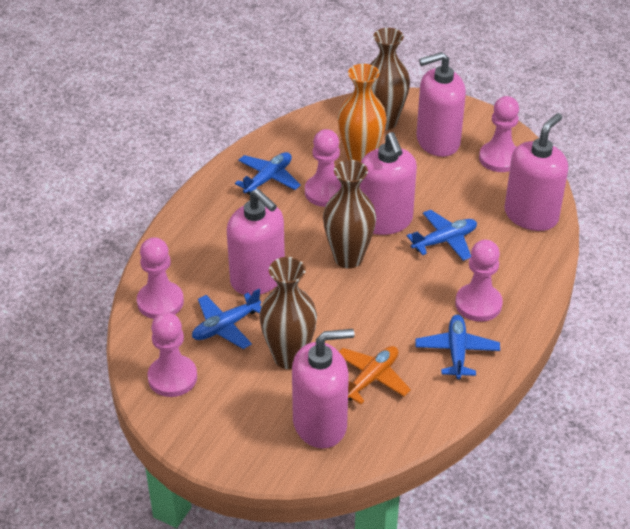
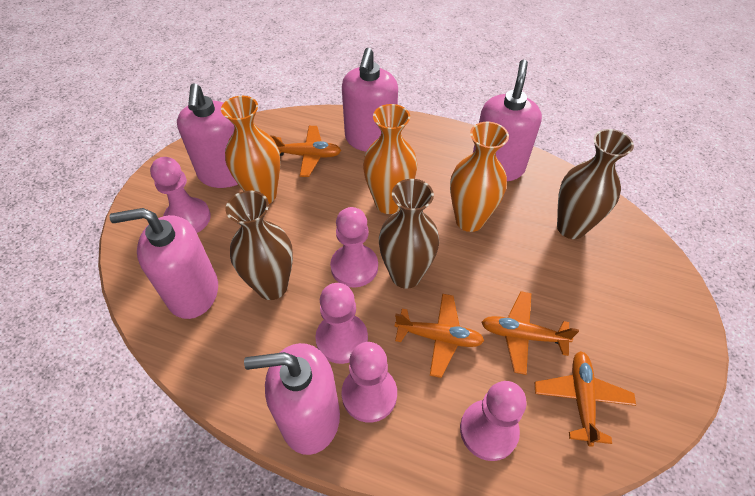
blue plane: [192,289,261,349] [235,152,301,195] [407,210,477,261] [415,315,500,379] = 4 -> none = 0
orange plane: [339,346,411,404] = 1 -> [271,126,341,177] [395,294,484,378] [481,291,579,375] [535,351,636,447] = 4
orange vase: [338,64,387,162] = 1 -> [221,96,280,204] [363,104,417,214] [450,122,509,232] = 3

